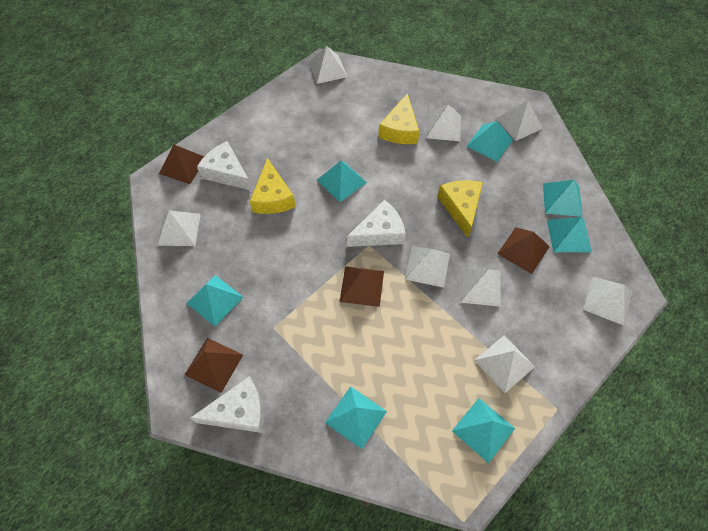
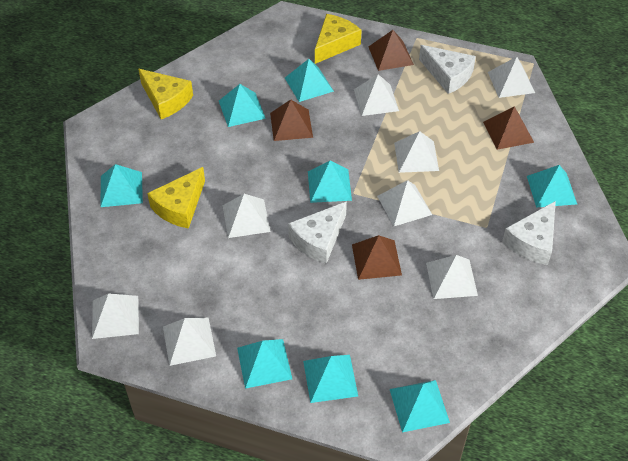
turquoise pyramid: [187,275,243,326] [317,161,367,202] [325,386,387,449] [452,398,515,464] [467,121,513,162] [543,180,583,217] [547,217,592,252] = 7 -> [100,164,143,207] [219,84,266,127] [237,339,292,388] [285,59,334,102] [303,355,358,403] [308,161,352,203] [390,380,450,432] [527,165,577,208] = 8

